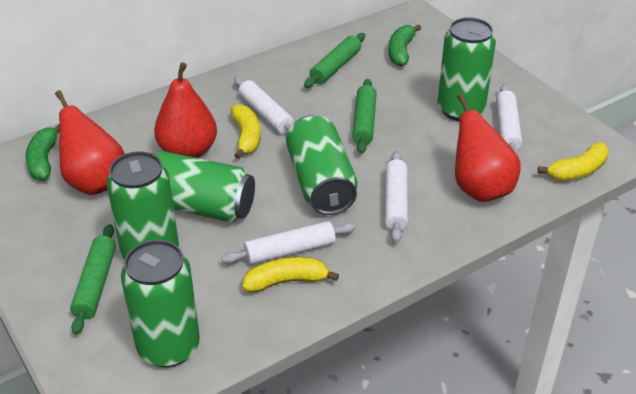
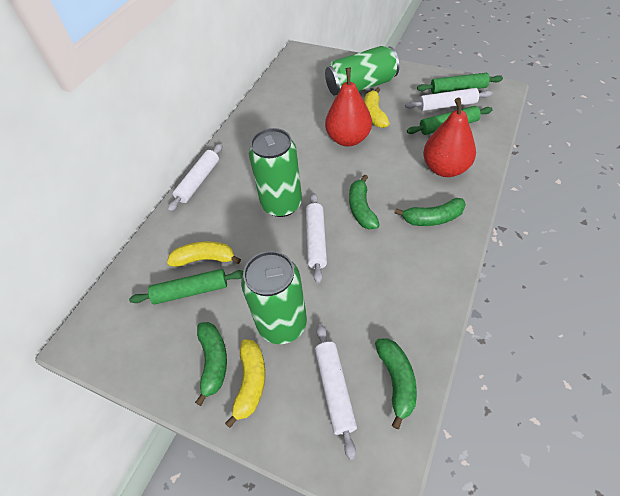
green banana: [26,124,60,181] [389,24,421,67] = 2 -> [195,322,227,406] [349,175,380,229] [375,338,417,429] [395,198,466,226] = 4
green can: [106,151,179,260] [121,240,200,367] [152,151,255,223] [286,115,357,215] [437,17,496,121] = 5 -> [241,251,307,344] [249,128,302,217] [325,46,399,95] = 3
red pear: [55,90,125,195] [154,62,217,158] [455,93,521,202] = 3 -> [325,68,372,146] [423,98,476,177] = 2

